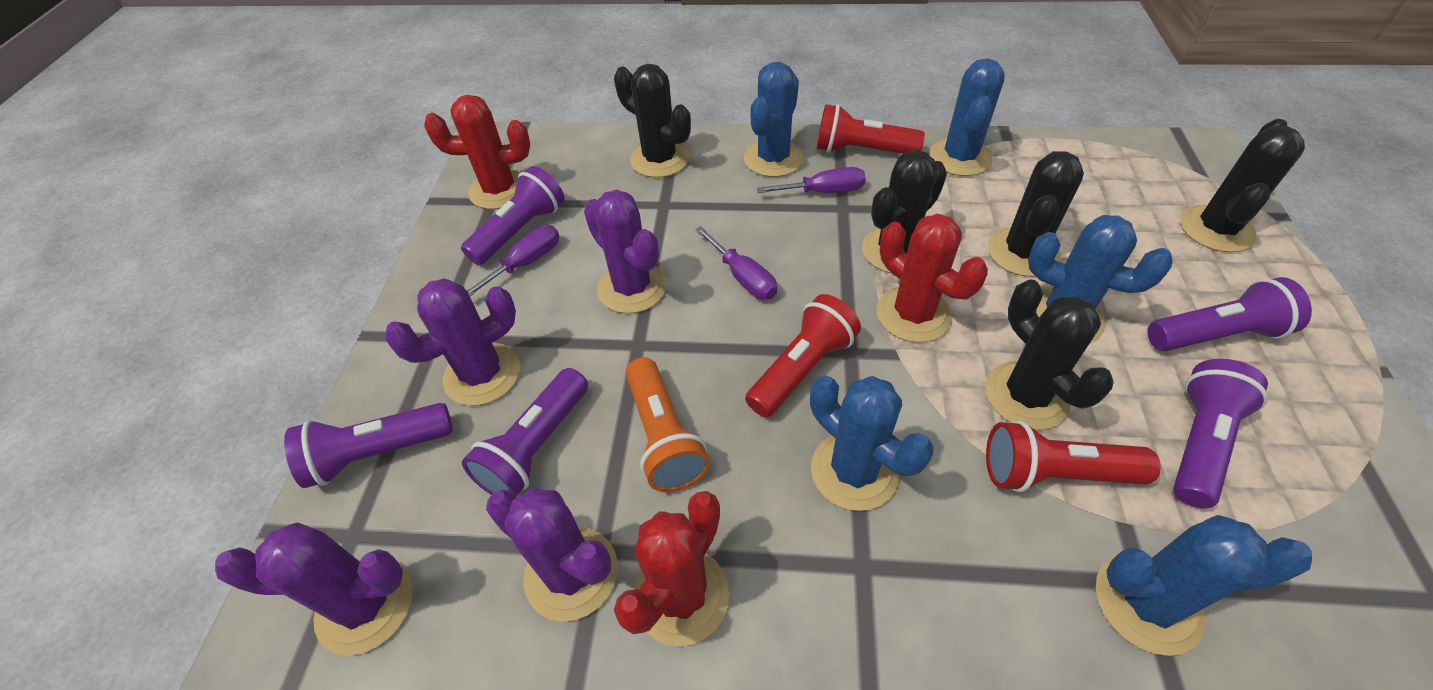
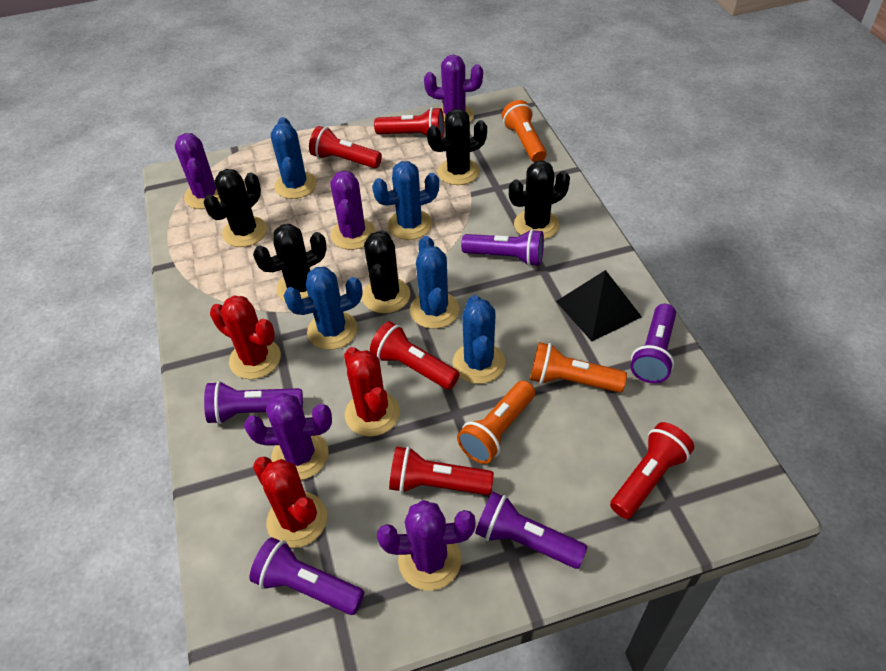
black pyramid: none = 0 -> [556,270,642,341] = 1
orange flashlight: [626,357,710,492] = 1 -> [457,380,535,464] [502,100,547,162] [530,342,627,393] = 3
purple cactus: [215,522,413,656] [384,278,520,406] [486,488,618,622] [584,190,667,314] = 4 -> [175,133,221,209] [244,393,332,480] [330,170,376,250] [377,500,475,591] [424,55,483,126] = 5
purple screwdriver: [467,225,559,296] [695,226,777,299] [757,167,866,193] = 3 -> none = 0
red flashlight: [745,294,861,418] [816,104,925,154] [986,421,1160,492] = 3 -> [309,126,382,168] [370,321,460,390] [374,107,444,138] [389,446,494,495] [610,422,694,519] = 5

